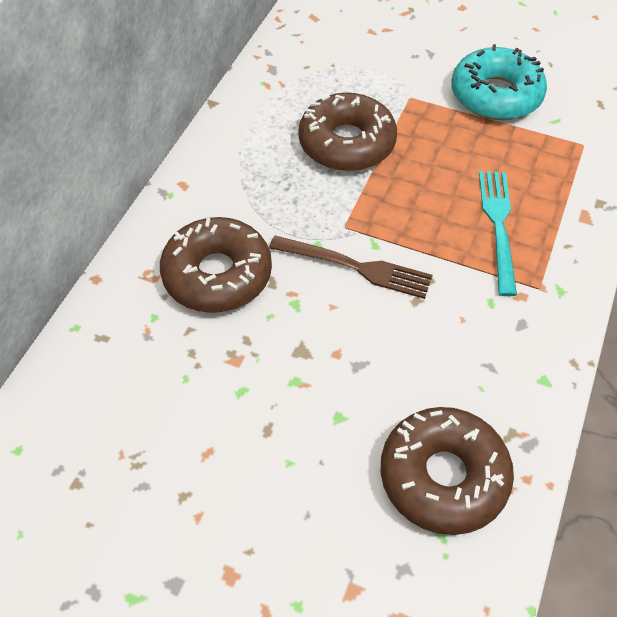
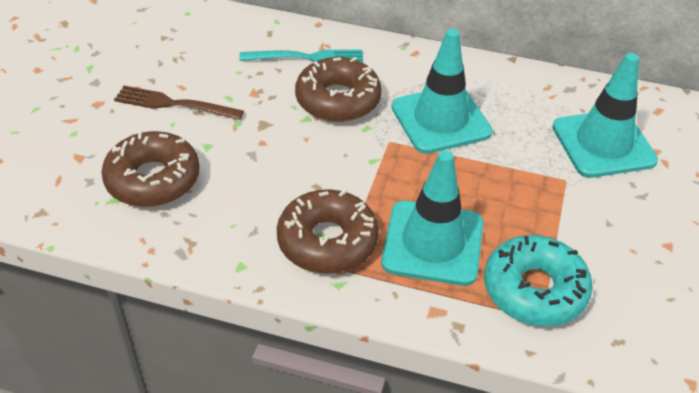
turquoise traffic cone: none = 0 -> [381,150,483,286] [392,29,493,154] [552,53,658,178] = 3

